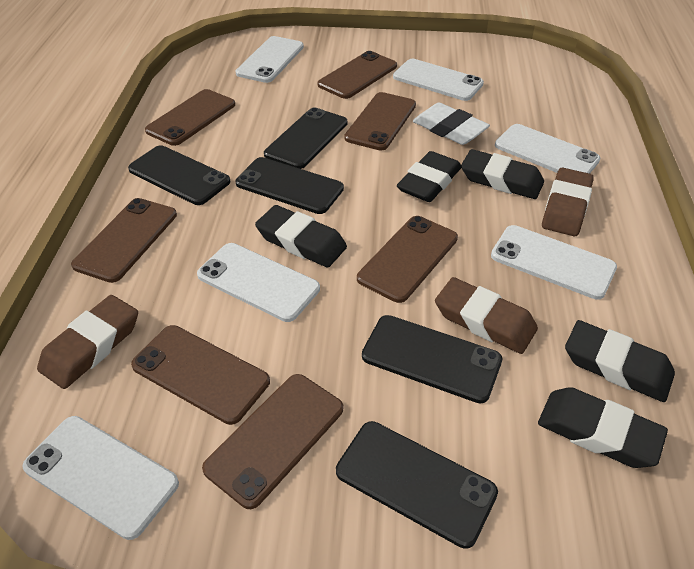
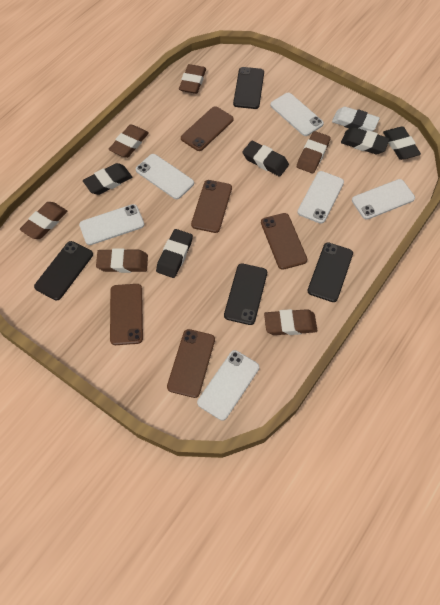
black phone: [128,145,230,205] [235,157,344,214] [264,107,347,169] [336,421,498,549] [362,315,502,403] = 5 -> [34,241,93,300] [224,263,267,325] [233,67,264,109] [308,243,353,302] = 4
brown eraser: [37,295,138,389] [435,277,538,354] [542,168,594,236] = 3 -> [20,202,67,239] [96,248,148,273] [109,125,149,158] [179,64,206,94] [264,309,317,335] [297,131,331,173] = 6
brown phone: [71,198,177,283] [131,325,270,425] [145,89,235,146] [202,374,343,509] [318,51,397,99] [344,92,416,151] [357,216,458,303] = 7 -> [110,284,143,345] [167,329,215,398] [181,107,234,151] [191,180,232,233] [261,213,307,270] = 5

